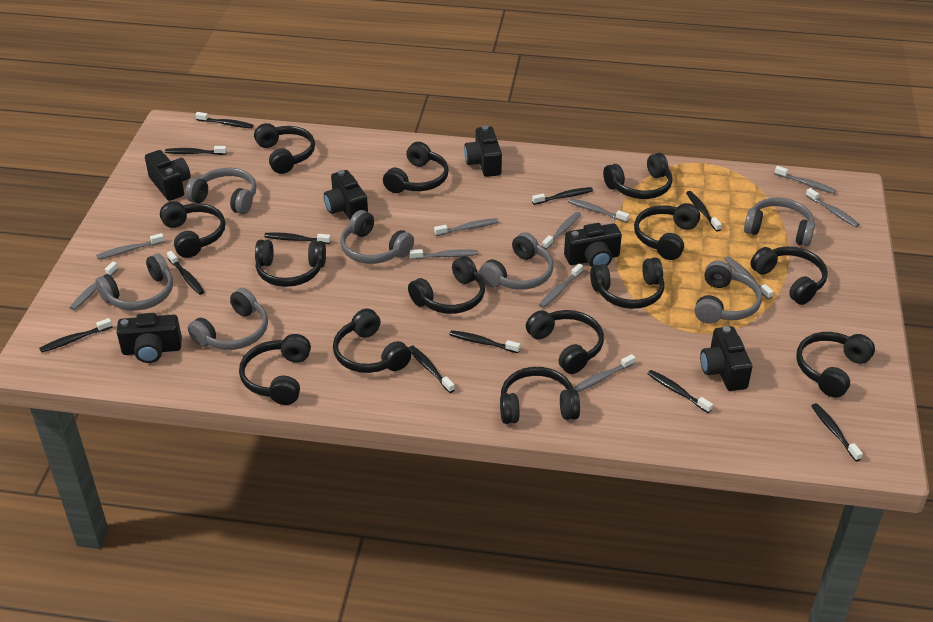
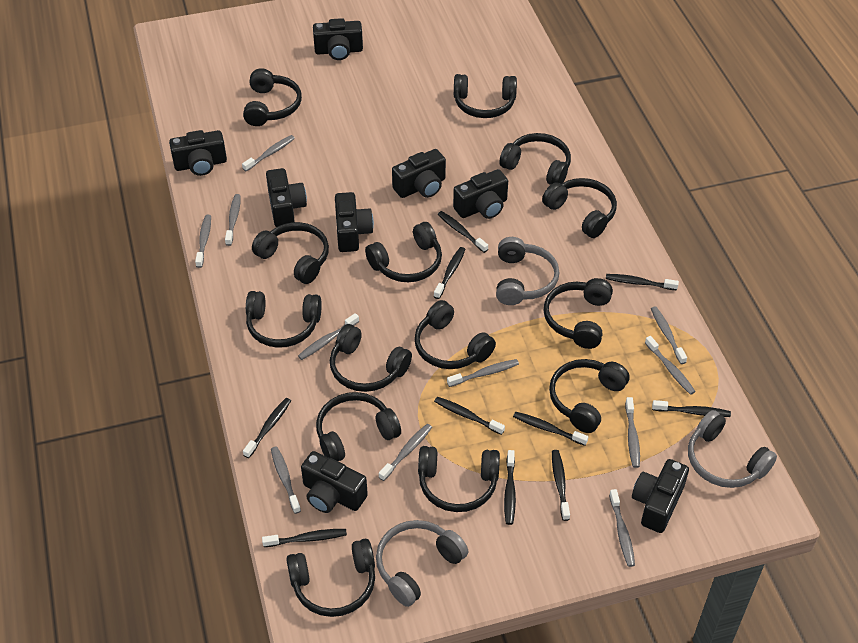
black camera: [117,313,182,363] [145,150,191,201] [324,170,368,220] [464,125,502,177] [564,223,622,267] [700,326,752,391] = 6 -> [169,130,227,176] [266,168,307,227] [301,451,368,513] [313,18,363,60] [335,192,374,252] [392,149,446,198] [453,169,508,219] [632,459,689,533] = 8
black toothbrush: [39,318,112,353] [165,146,227,155] [167,251,204,295] [195,112,253,128] [264,232,331,244] [409,346,455,393] [449,330,520,353] [532,187,593,205] [648,370,713,413] [686,191,722,232] [811,403,863,461] = 11 -> [243,398,291,458] [262,529,347,547] [434,247,465,299] [434,397,505,435] [438,211,488,253] [504,450,516,525] [513,412,588,446] [552,450,570,521] [606,274,679,290] [652,400,731,417] = 10
grey headphones: [95,254,173,311] [185,168,256,214] [188,288,268,350] [340,210,414,264] [479,232,554,290] [694,261,762,324] [744,198,815,247] = 7 -> [376,520,468,607] [496,237,559,305] [688,410,777,488] = 3

